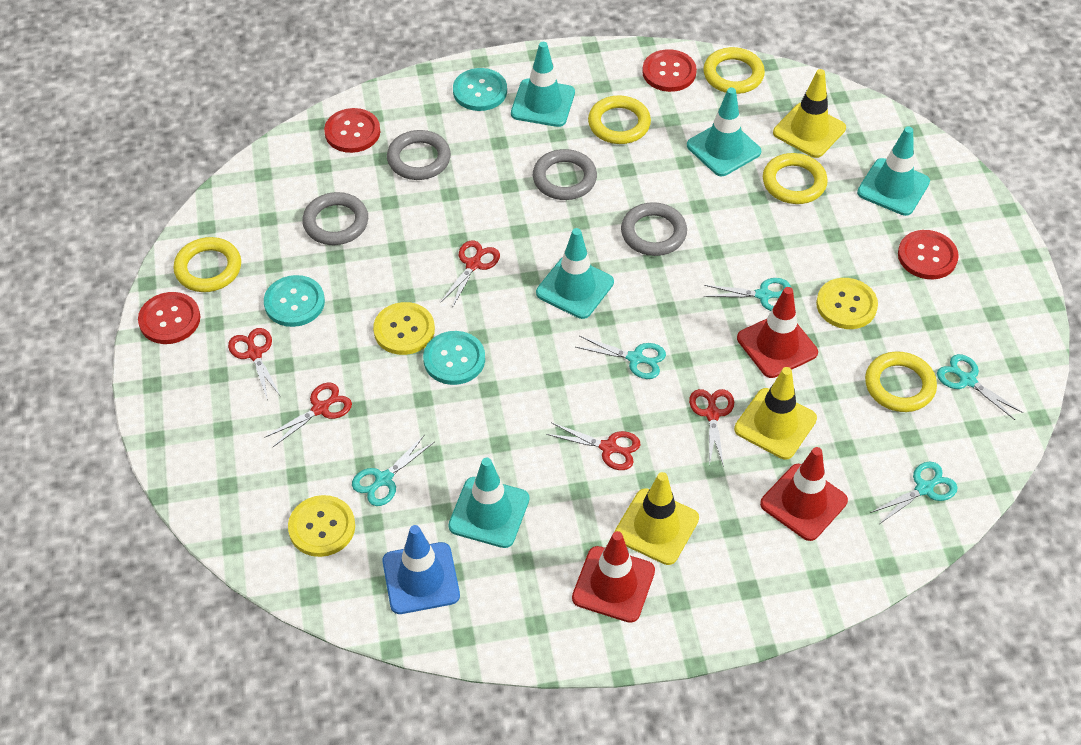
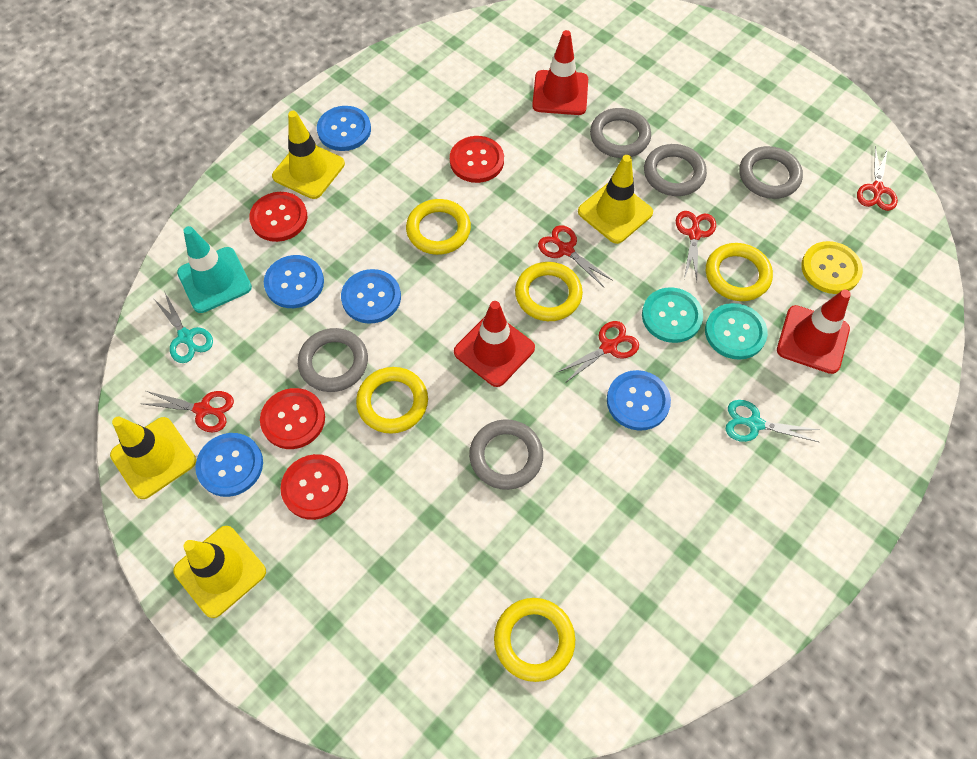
blue button: none = 0 -> [195,433,263,497] [264,255,324,308] [317,106,371,151] [341,269,401,324] [607,370,671,431] = 5
blue traffic cone: [382,525,460,614] = 1 -> none = 0
grey ring: [302,192,368,245] [387,130,451,180] [533,149,597,200] [621,202,687,256] = 4 -> [298,328,368,392] [469,419,543,490] [590,108,651,158] [644,144,707,196] [739,146,803,199] = 5
turquoise button: [264,275,325,327] [423,331,485,385] [453,68,507,111] = 3 -> [642,287,703,343] [705,303,768,360] = 2
turquoise scissors: [352,435,434,506] [576,336,666,379] [704,278,791,311] [870,461,958,523] [937,354,1023,420] = 5 -> [153,291,213,363] [726,400,819,442] = 2
turquoise traffic cone: [448,458,529,548] [511,42,575,127] [536,228,614,319] [687,87,761,176] [857,126,930,216] = 5 -> [177,226,252,313] = 1
yellow button: [288,495,355,557] [373,302,435,355] [816,278,878,329] = 3 -> [801,241,863,294] = 1
yellow traffic cone: [615,472,699,565] [734,367,817,459] [773,69,846,158] = 3 -> [110,417,196,499] [173,526,266,618] [272,111,345,199] [578,155,653,244] = 4

